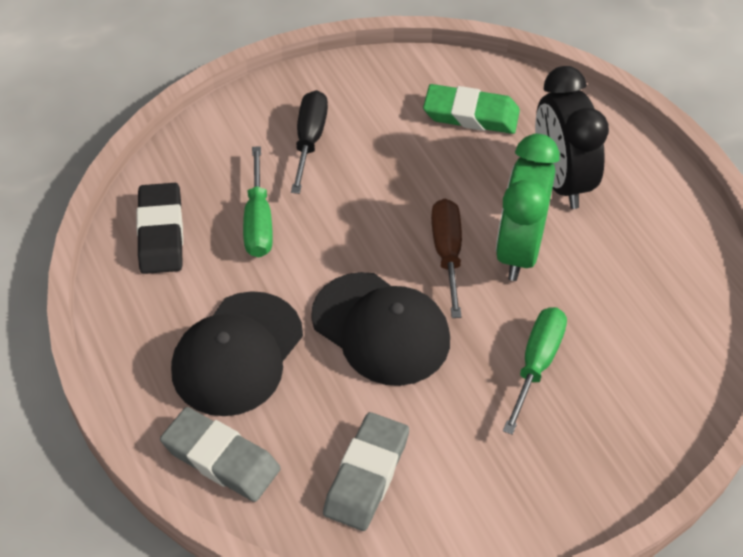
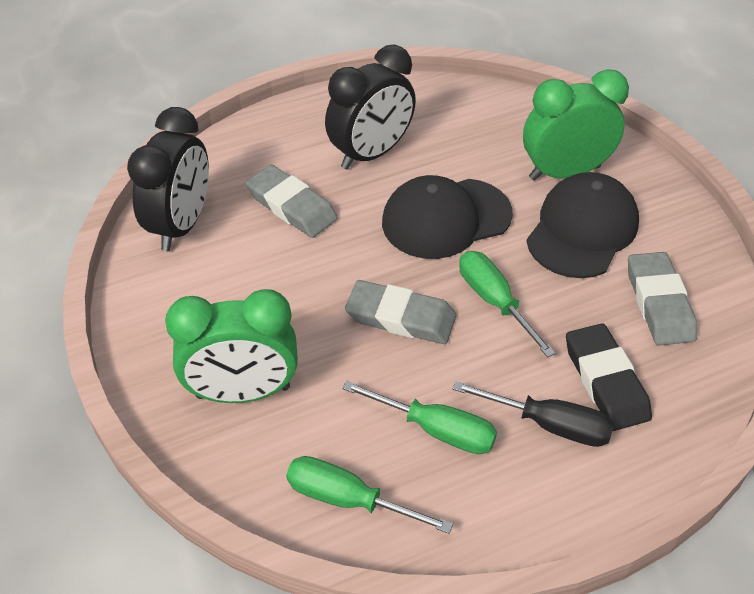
black clock: [535,66,609,209] = 1 -> [127,107,209,251] [325,44,416,169] = 2
brown screwdriver: [431,199,462,318] = 1 -> none = 0
green clock: [496,134,559,281] = 1 -> [165,289,298,403] [523,69,629,181] = 2
green eraser: [423,84,520,134] = 1 -> none = 0
green screwdriver: [243,146,273,257] [503,307,567,435] = 2 -> [286,456,453,534] [342,381,497,454] [459,251,556,358] = 3
grey eraser: [160,407,281,502] [323,412,409,531] = 2 -> [246,165,338,238] [345,280,456,344] [628,252,697,345] = 3

